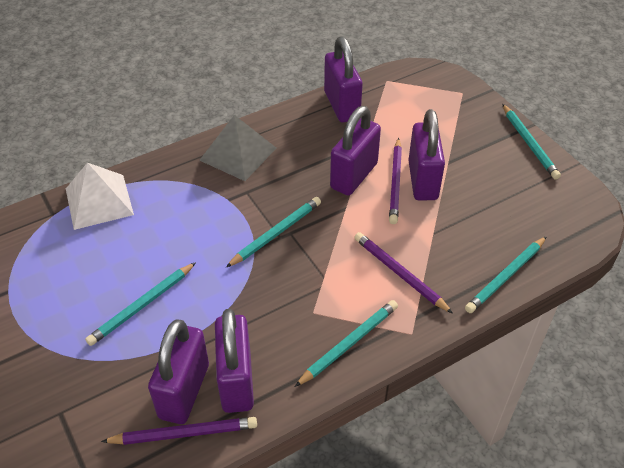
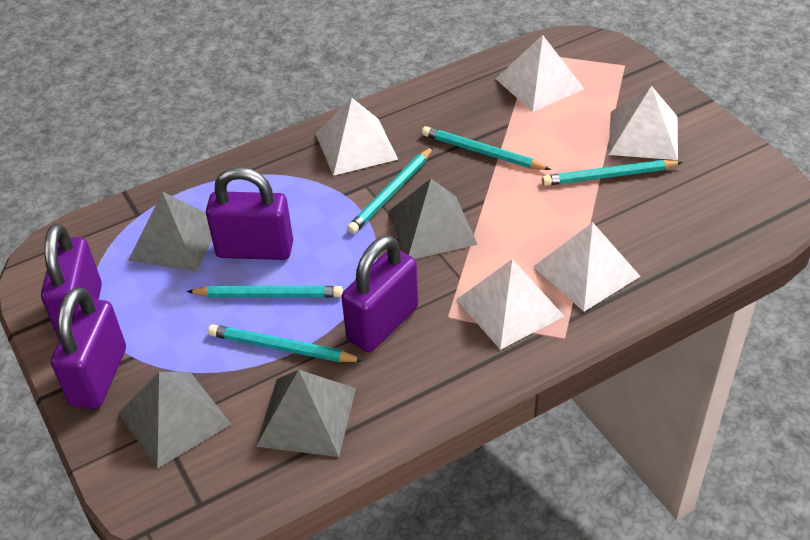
grey pyramid: [199,115,276,181] = 1 -> [118,372,231,469] [128,192,212,272] [256,370,356,457] [388,179,478,259] = 4
purple padlock: [148,319,209,424] [215,309,254,413] [324,37,363,122] [330,106,381,196] [409,109,445,200] = 5 -> [41,223,102,338] [51,287,126,409] [206,167,293,260] [341,235,418,352] = 4
purple pencil: [101,417,257,445] [354,232,453,314] [389,138,402,224] = 3 -> none = 0
white pyramid: [66,163,134,230] = 1 -> [316,98,398,176] [456,259,564,350] [496,35,584,112] [533,222,641,311] [608,86,678,160] = 5

